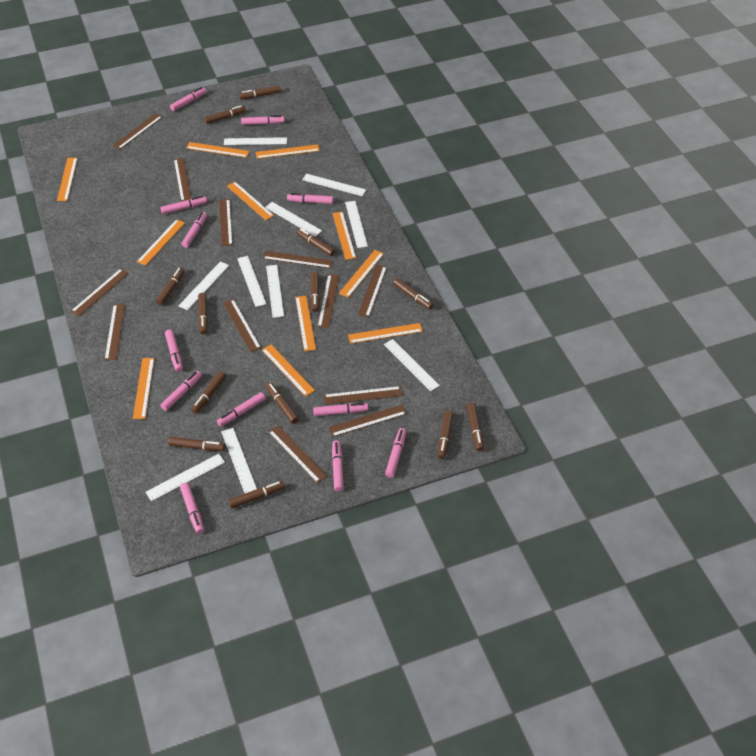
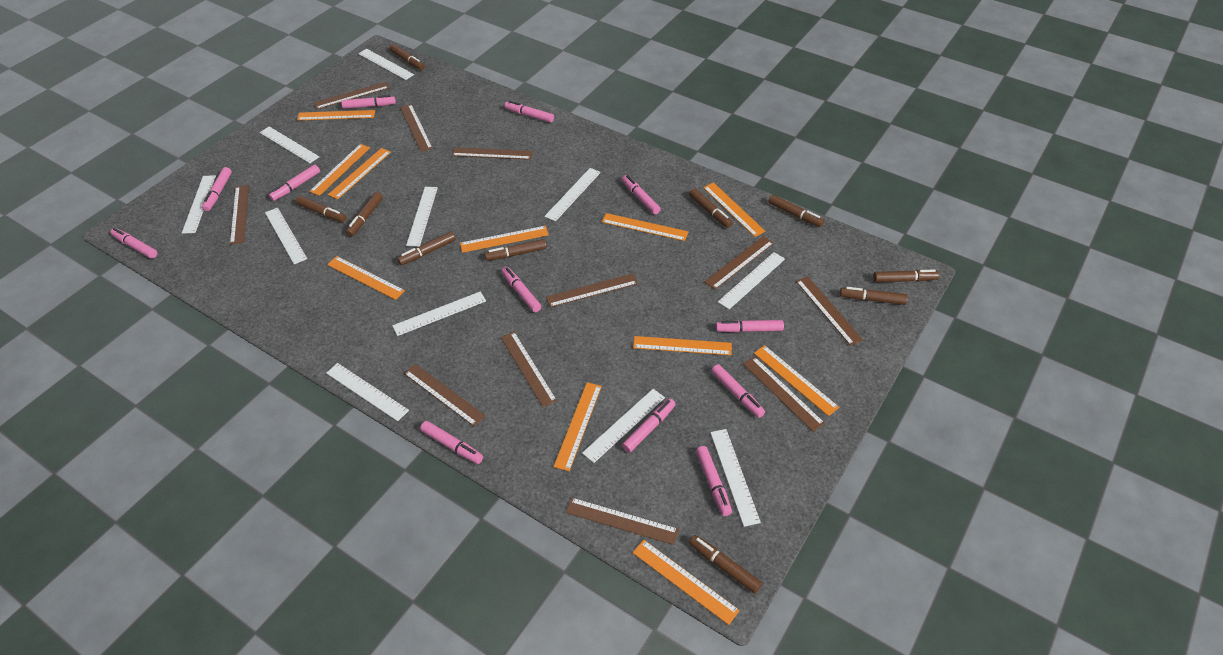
brown marker: [156,267,185,306] [168,437,225,451] [191,371,226,414] [198,293,208,334] [204,105,246,124] [228,481,285,509] [239,85,281,99] [266,382,299,424] [296,229,335,256] [310,272,320,312] [393,278,433,310] [437,410,454,459] [467,403,484,451] = 13 -> [296,196,347,222] [346,192,383,237] [389,44,425,70] [397,231,456,265] [484,239,546,261] [689,188,733,228] [689,535,762,593] [769,195,824,227] [840,287,908,305] [873,269,940,282] = 10
brown ruler: [71,269,129,316] [104,304,125,360] [113,113,162,149] [174,158,191,202] [219,199,233,246] [223,299,261,352] [263,251,333,268] [268,426,327,483] [318,274,339,328] [324,386,402,405] [328,405,407,437] [358,265,387,317] = 12 -> [230,185,249,245] [314,82,389,109] [400,104,433,152] [404,364,486,427] [452,147,533,160] [501,332,557,407] [546,274,638,307] [566,498,679,545] [704,236,774,290] [743,356,825,432] [796,276,863,346] = 11
white ruler: [146,454,225,501] [179,261,229,310] [221,428,257,493] [224,137,287,145] [237,256,266,307] [265,202,322,236] [266,265,284,318] [302,174,366,196] [345,201,368,248] [384,339,440,391] = 10 -> [182,175,216,234] [259,126,319,163] [265,208,307,264] [326,363,409,421] [358,49,414,80] [392,291,486,336] [406,187,438,247] [544,168,601,222] [582,389,665,463] [710,429,761,527] [718,252,785,309] = 11

